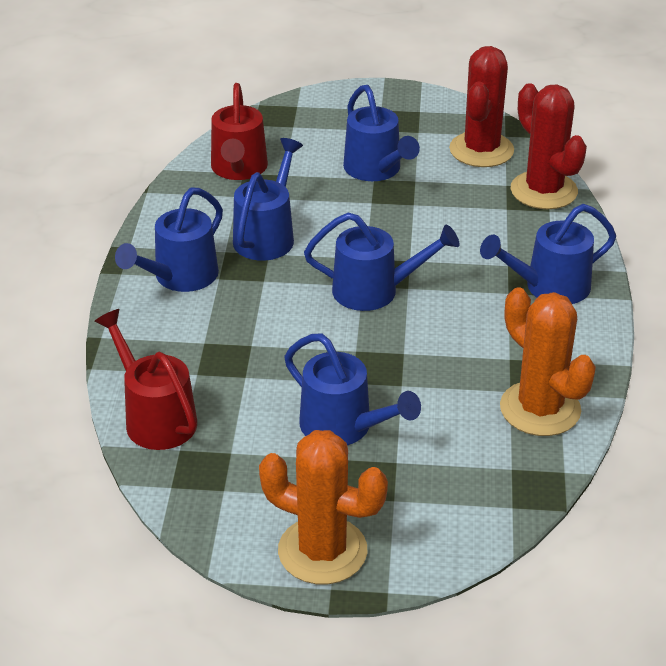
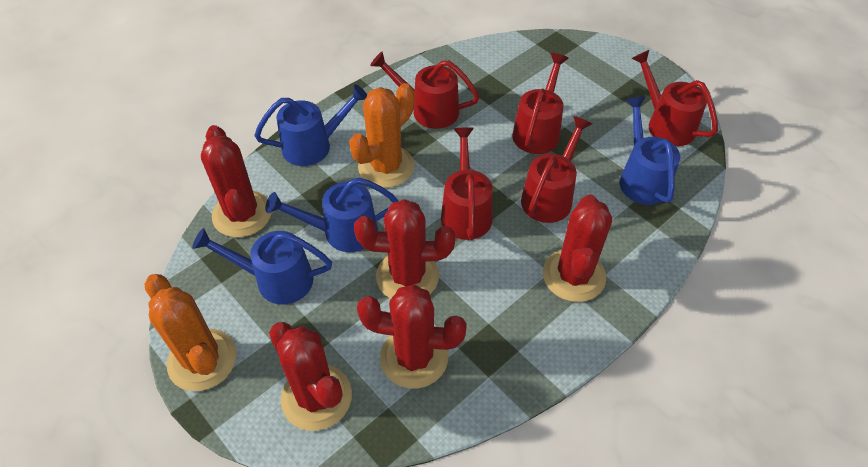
blue watering can: [115,187,223,292] [233,138,303,261] [284,334,421,445] [304,212,459,311] [343,85,420,181] [480,204,616,304] = 6 -> [192,228,332,304] [254,84,367,166] [265,178,399,252] [620,96,680,205] = 4
red cactus: [449,46,514,167] [511,83,587,209] = 2 -> [201,125,272,237] [269,322,352,431] [354,199,455,299] [357,284,467,389] [543,195,612,302] = 5
red watering can: [94,309,197,450] [211,83,268,180] = 2 -> [370,51,480,129] [441,127,493,240] [512,53,569,154] [521,116,592,223] [632,50,718,146] = 5

